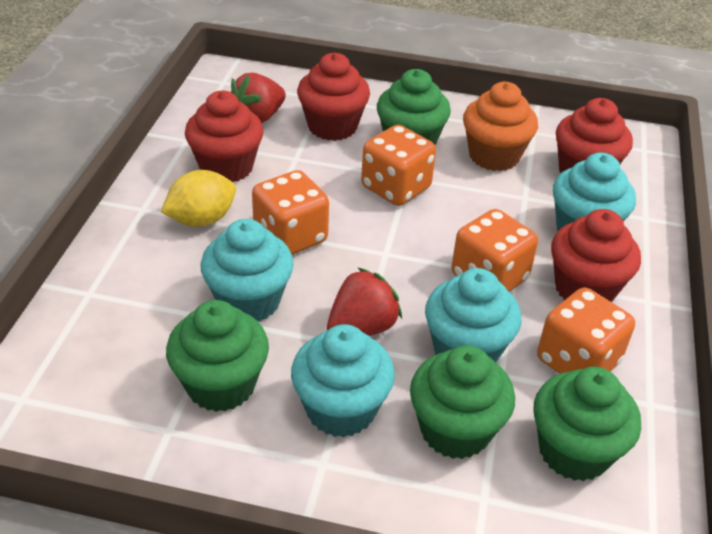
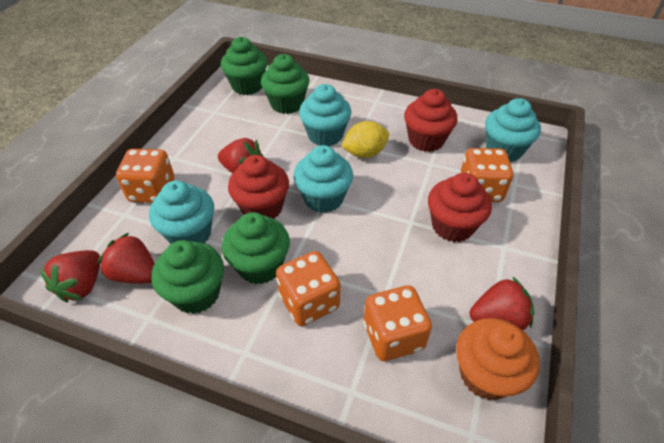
red cupcake: [185,91,263,182] [297,53,370,141] [551,209,641,302] [556,98,633,173] = 4 -> [228,155,289,219] [404,89,458,152] [428,173,492,242] = 3
red strawberry: [231,72,286,124] [327,267,402,336] = 2 -> [39,250,100,303] [98,233,155,284] [218,138,264,173] [470,276,534,330] = 4

